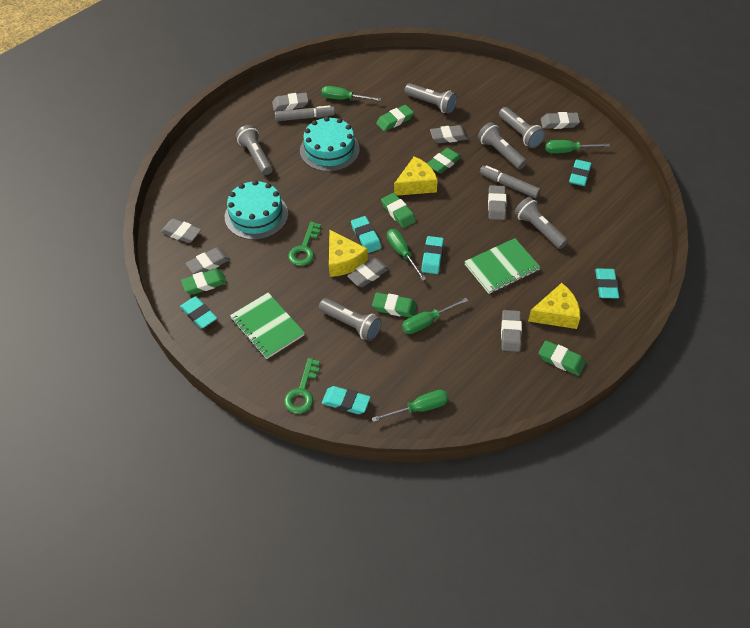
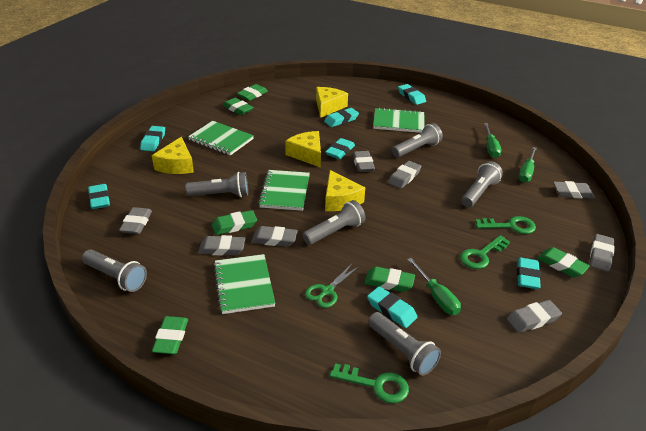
green key: [284,358,320,414] [288,222,321,266] = 2 -> [330,363,409,403] [460,235,510,269] [475,216,536,234] = 3
green notebook: [230,293,305,359] [464,238,540,294] = 2 -> [188,121,254,155] [214,254,275,314] [258,170,310,211] [373,107,425,133] = 4
green scissors: none = 0 -> [305,264,358,308] = 1
green screwdriver: [321,86,382,101] [372,390,449,422] [387,229,426,281] [402,298,468,334] [545,140,610,153] = 5 -> [407,258,461,315] [484,123,501,158] [518,147,537,183] = 3
grey marker: [275,105,335,121] [480,165,541,198] = 2 -> none = 0
turquoise cake: [225,180,288,240] [300,117,360,172] = 2 -> none = 0
turquoise eraser: [180,296,217,329] [322,386,371,414] [351,216,382,253] [421,236,444,274] [569,159,592,186] [595,269,619,298] = 6 -> [88,184,110,209] [140,126,165,151] [324,108,359,127] [325,138,355,159] [367,286,418,328] [398,84,426,105] [517,258,541,289] = 7
yellow cheese: [329,229,368,277] [394,156,438,196] [528,283,580,329] = 3 -> [152,137,194,174] [285,131,321,168] [316,87,348,118] [325,170,365,211] = 4

